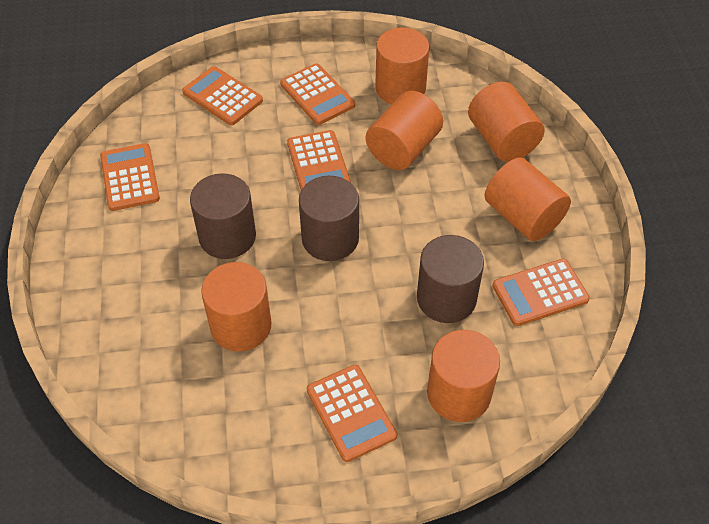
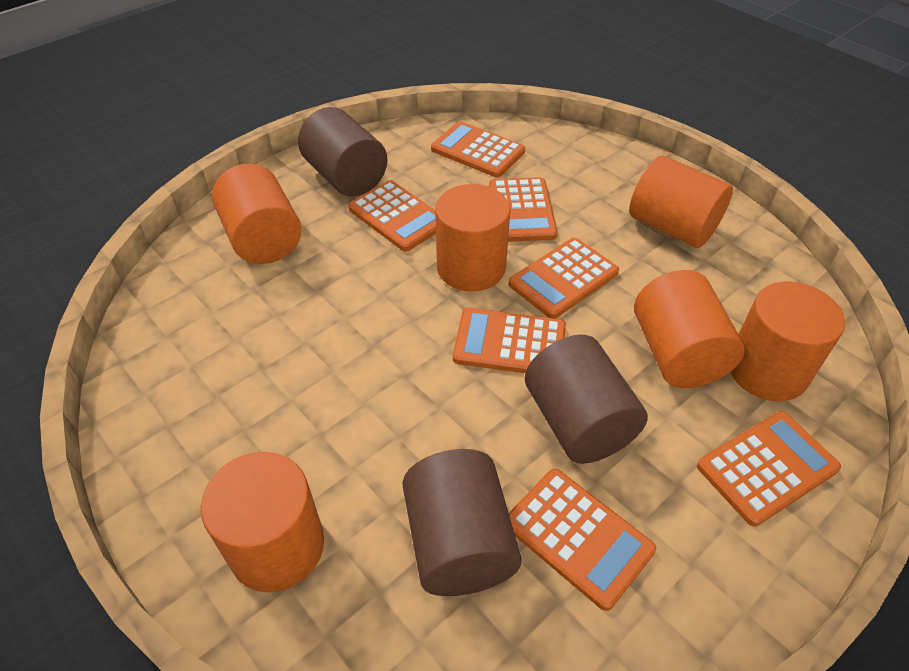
orange calculator: [100,143,160,211] [182,66,263,125] [280,63,355,125] [287,130,351,190] [307,365,397,462] [492,259,590,326] = 6 -> [348,180,436,252] [431,121,525,178] [453,308,566,373] [489,177,557,242] [508,238,619,319] [509,469,656,611] [697,411,841,527] = 7

